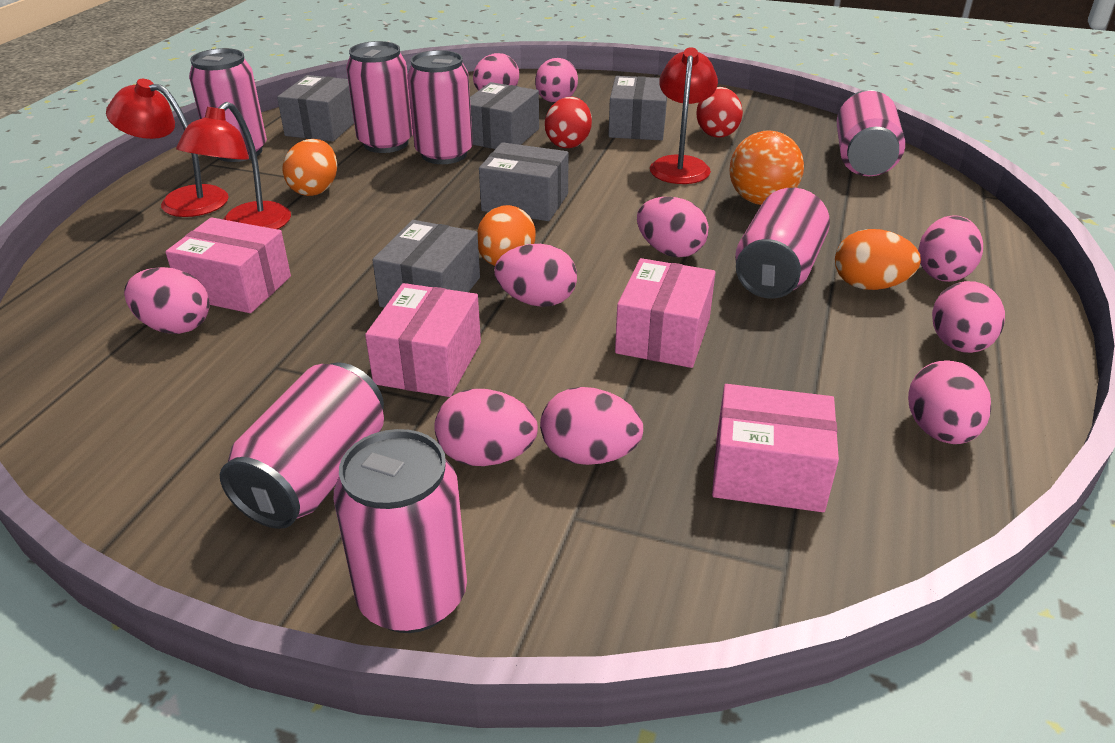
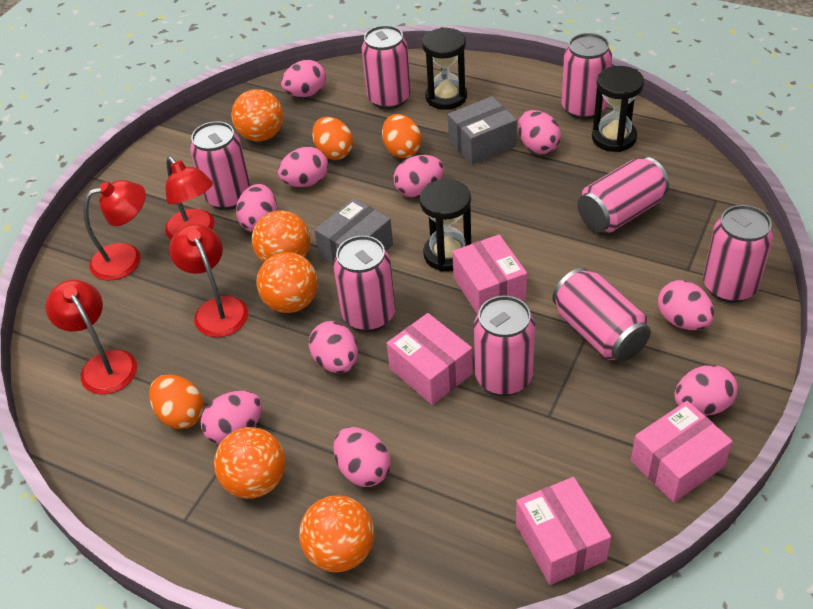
black hourglass: none = 0 -> [419,179,471,271] [422,27,467,110] [592,66,644,152] = 3
grey box: [277,75,354,142] [372,220,480,308] [470,82,539,149] [479,142,569,221] [608,76,667,140] = 5 -> [314,198,393,264] [448,96,517,165] = 2
orange ball: [730,131,804,205] = 1 -> [214,427,285,499] [231,89,283,142] [252,210,310,263] [257,252,318,313] [299,495,374,572] = 5
pink can: [189,48,267,162] [220,362,384,529] [334,429,467,633] [346,41,413,153] [407,50,473,164] [735,188,830,299] [837,90,905,176] = 7 -> [190,121,251,210] [333,235,395,332] [361,25,411,110] [474,296,535,396] [552,268,651,362] [561,33,612,120] [578,157,669,233] [703,205,773,303] = 8
red egg: [545,97,592,148] [696,87,743,138] = 2 -> none = 0
red lamp: [106,79,229,217] [176,102,291,229] [650,47,718,184] = 3 -> [45,280,137,395] [83,180,146,281] [165,157,215,240] [169,224,248,337] = 4

